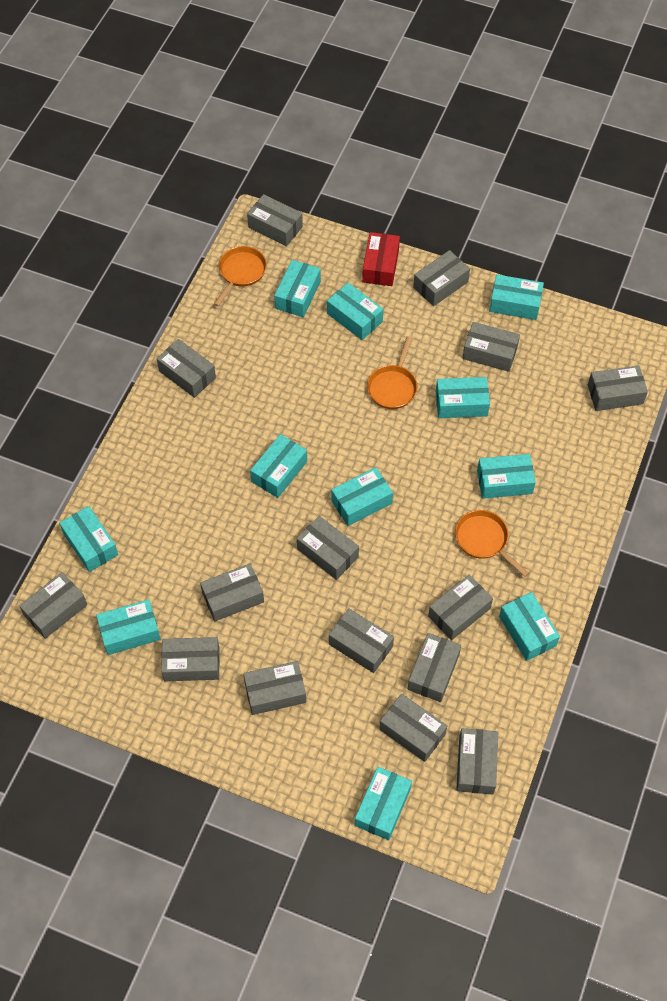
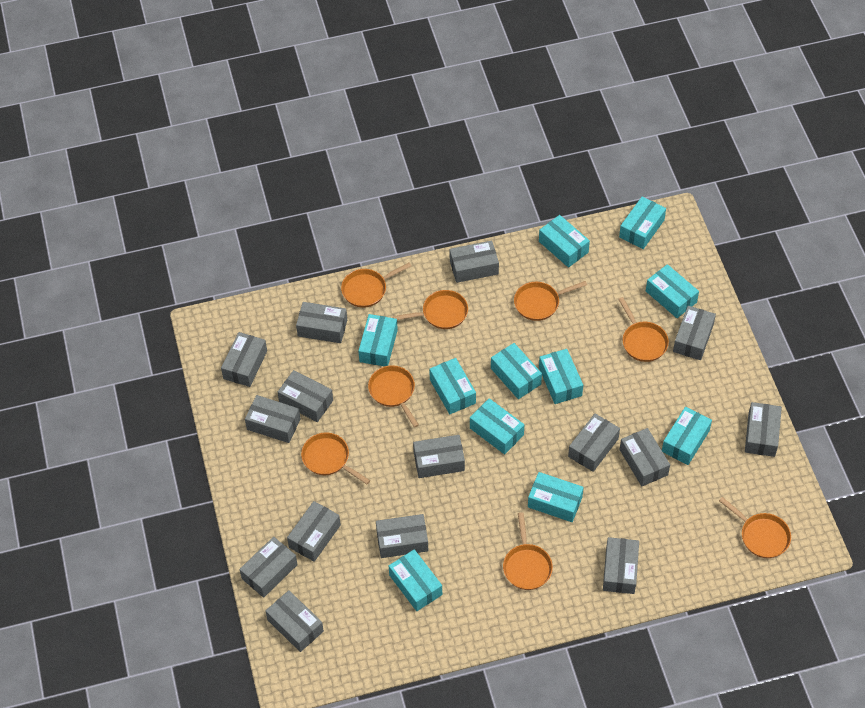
orange pan: [214,246,267,307] [367,337,417,409] [455,510,529,577] = 3 -> [301,432,370,484] [341,262,411,308] [368,365,419,428] [393,290,468,329] [503,512,553,590] [514,281,587,321] [618,297,669,362] [719,497,791,558] = 8
red box: [362,232,400,286] = 1 -> none = 0

